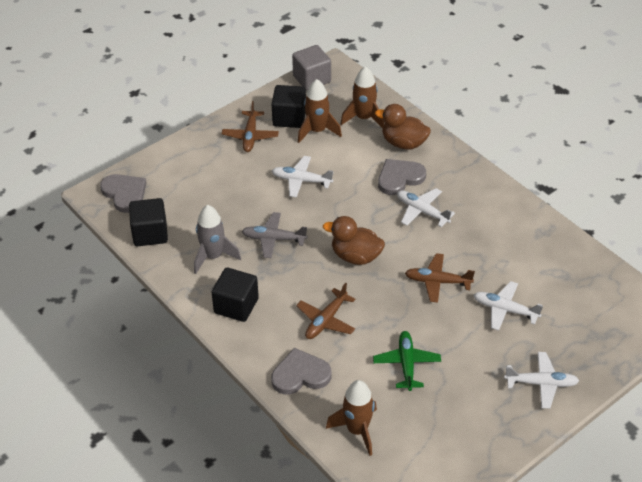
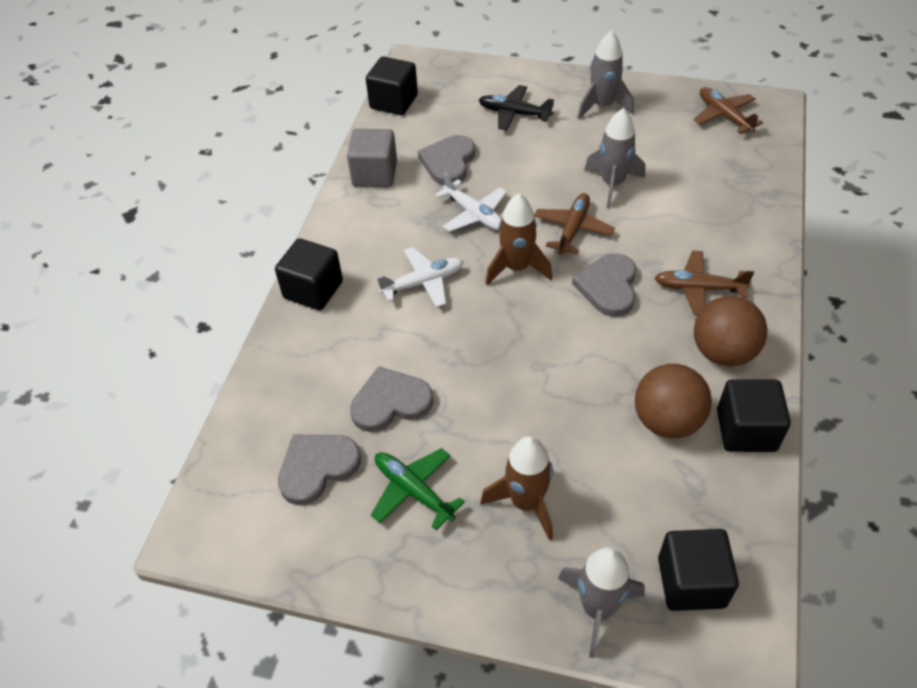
black cube: [129,198,168,246] [211,268,259,322] [272,85,306,128] = 3 -> [275,238,343,310] [366,56,418,115] [658,529,739,611] [717,380,791,452] = 4
black plane: none = 0 -> [479,85,554,130] = 1
brown ball: none = 0 -> [635,364,712,438] [694,296,768,367] = 2
brown duck: [323,216,385,265] [375,104,431,149] = 2 -> none = 0
brown rocket: [298,79,342,143] [326,380,377,456] [341,66,384,129] = 3 -> [481,436,553,541] [485,194,552,285] = 2
grey heart: [100,174,146,213] [271,348,332,394] [378,159,426,195] = 3 -> [278,434,361,505] [350,366,433,432] [418,135,475,185] [572,253,636,317] = 4
grey plane: [242,212,308,258] = 1 -> none = 0
grey rocket: [194,205,241,274] = 1 -> [558,547,645,658] [577,31,634,119] [584,109,646,208] = 3
white plane: [272,156,333,198] [397,188,455,227] [473,281,543,331] [504,352,579,409] = 4 -> [376,247,464,308] [435,172,507,232] = 2

